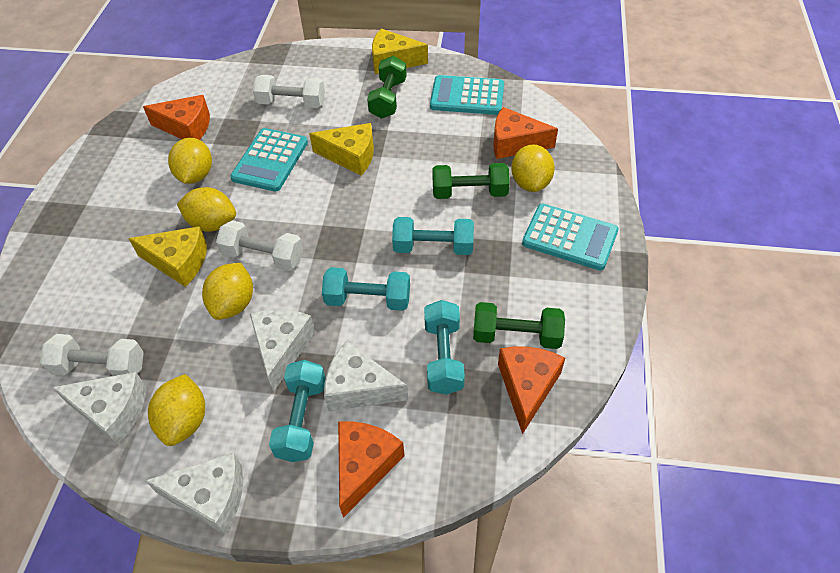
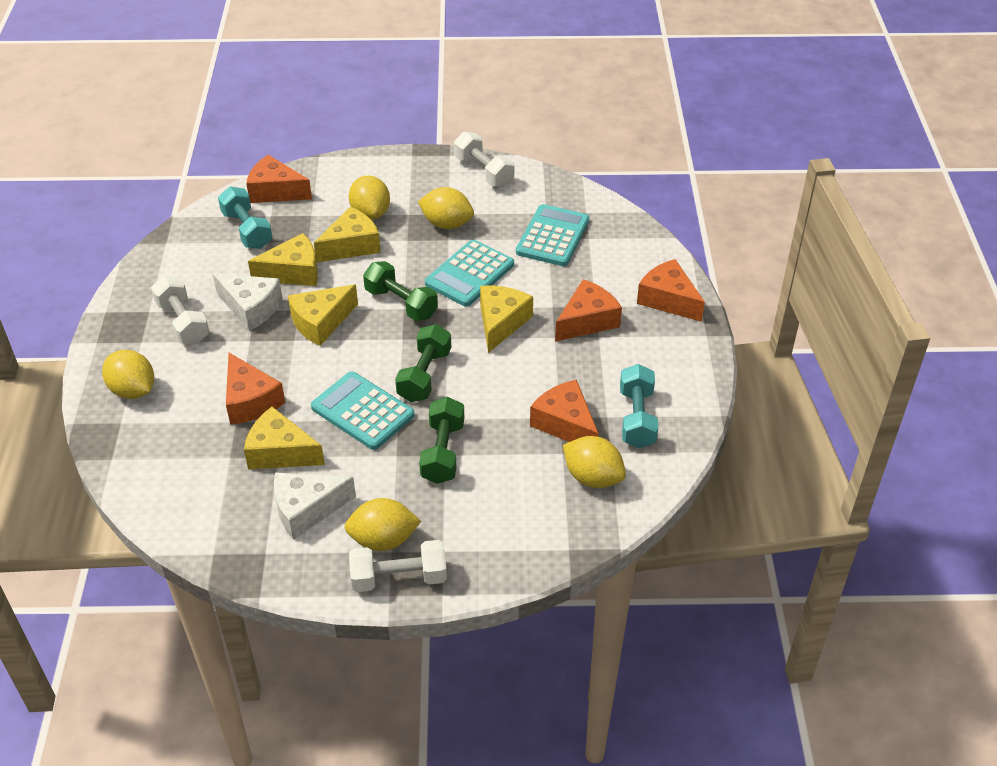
orange cheese: [143,95,210,140] [338,421,405,518] [493,107,558,159] [498,347,565,434] = 4 -> [226,353,285,425] [246,155,312,203] [530,380,598,442] [555,279,622,341] [637,259,705,322] = 5
turquoise dumbbell: [269,360,326,462] [322,267,410,311] [392,217,474,255] [424,300,465,395] = 4 -> [218,186,273,249] [620,364,658,448] = 2
white cheese: [52,372,147,445] [145,452,243,535] [250,309,315,392] [324,341,408,411] = 4 -> [213,274,282,331] [274,472,356,540] = 2
yellow cheese: [128,226,207,287] [309,123,374,176] [372,29,428,74] = 3 -> [244,407,325,469] [248,233,318,286] [288,284,358,346] [314,206,381,263] [480,285,533,353] = 5

